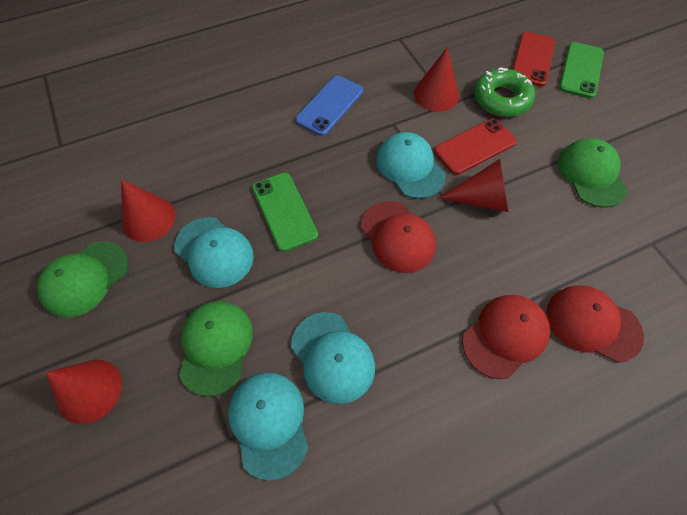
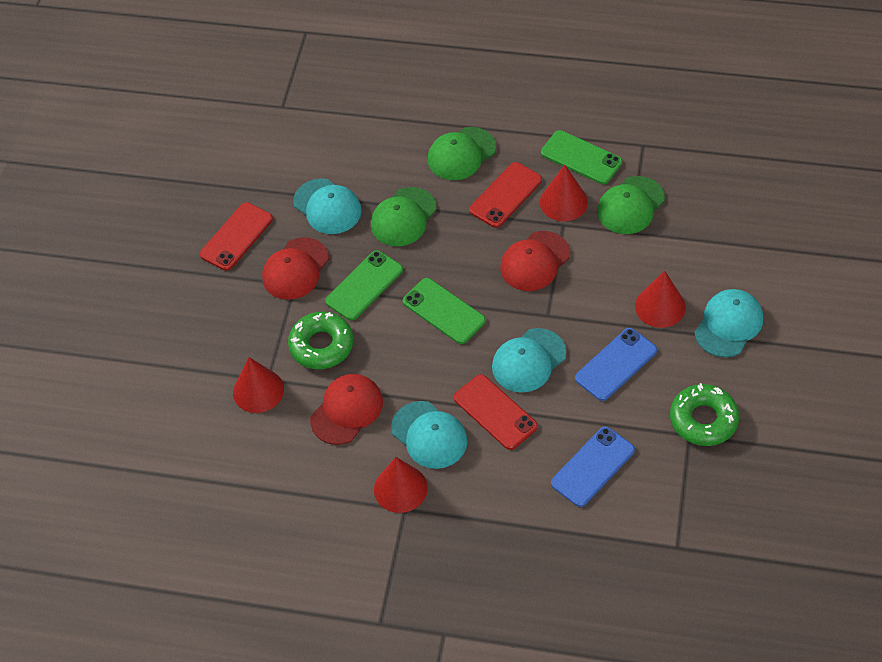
blue phone: [295,76,363,136] = 1 -> [551,427,635,507] [575,328,657,401] = 2
green donut: [474,67,535,117] = 1 -> [288,311,353,369] [670,383,739,446] = 2
green phone: [252,173,318,252] [559,42,604,98] = 2 -> [325,250,403,321] [403,278,486,344] [541,130,622,184] = 3
red phone: [434,119,517,175] [512,32,555,87] = 2 -> [200,202,273,271] [454,374,538,450] [469,162,542,228] = 3

